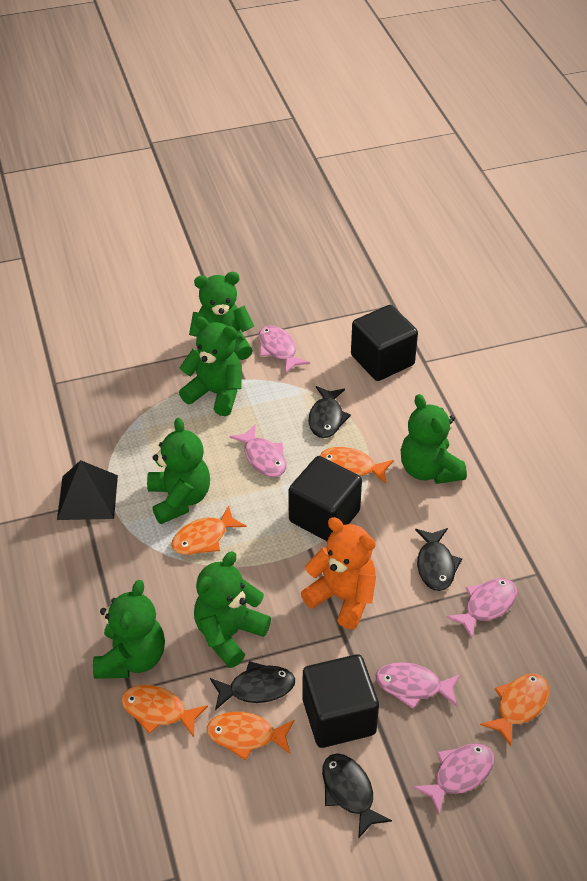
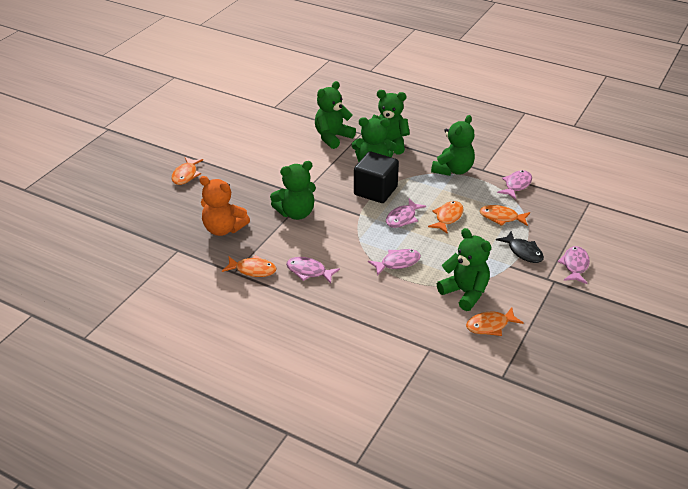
black cube: [289,456,362,541] [302,654,379,748] [351,305,418,381] = 3 -> [354,151,399,203] = 1
black fish: [210,661,295,710] [309,386,351,438] [322,753,392,839] [415,528,462,591] = 4 -> [496,231,544,263] = 1
black pyramid: [57,460,118,520] = 1 -> none = 0

